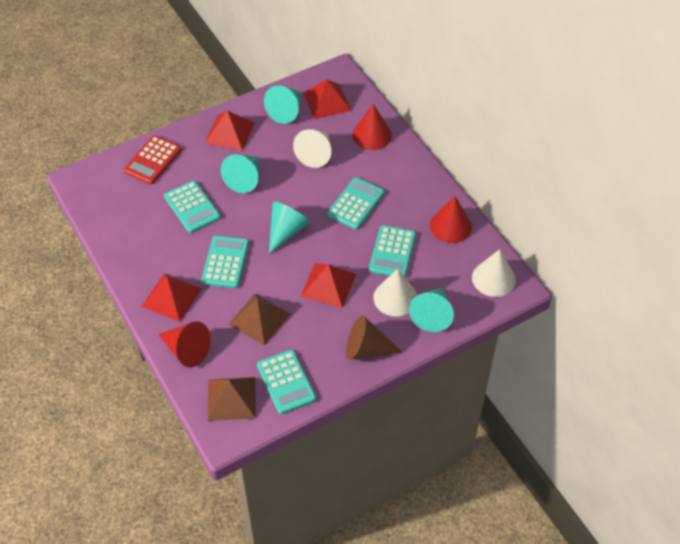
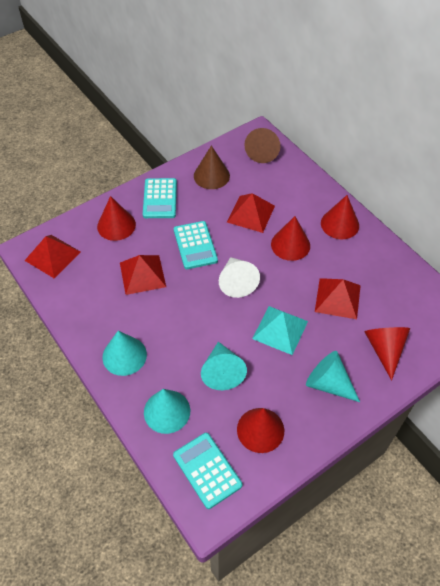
brown cone: [346,315,402,360] = 1 -> [194,145,230,189] [244,128,280,163] = 2
brown pyramid: [208,377,256,421] [228,294,290,346] = 2 -> none = 0
red calculator: [124,135,182,184] = 1 -> none = 0
red cone: [158,321,211,367] [352,104,392,150] [430,196,472,243] = 3 -> [97,196,136,241] [237,408,284,453] [271,216,310,261] [321,195,359,239] [364,327,410,380] = 5
turquoise calculator: [164,181,221,233] [201,236,249,288] [257,350,316,414] [327,177,384,230] [369,225,416,277] = 5 -> [143,178,177,218] [173,433,242,509] [174,221,218,269] = 3
turquoise pyramid: none = 0 -> [252,306,308,355] = 1
white cone: [293,129,331,168] [373,269,417,317] [472,249,516,297] = 3 -> [219,257,260,298] = 1

